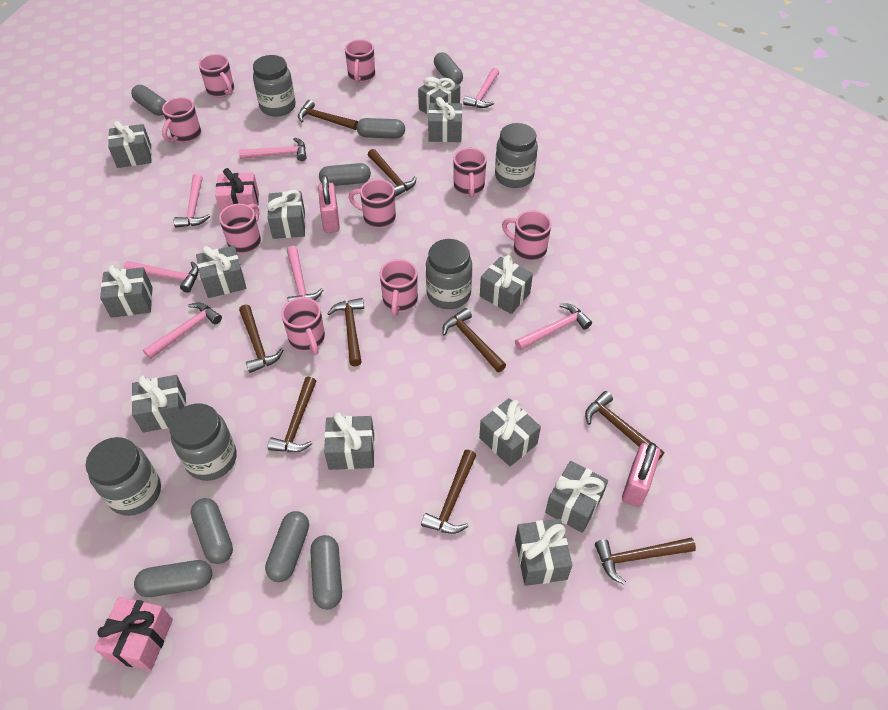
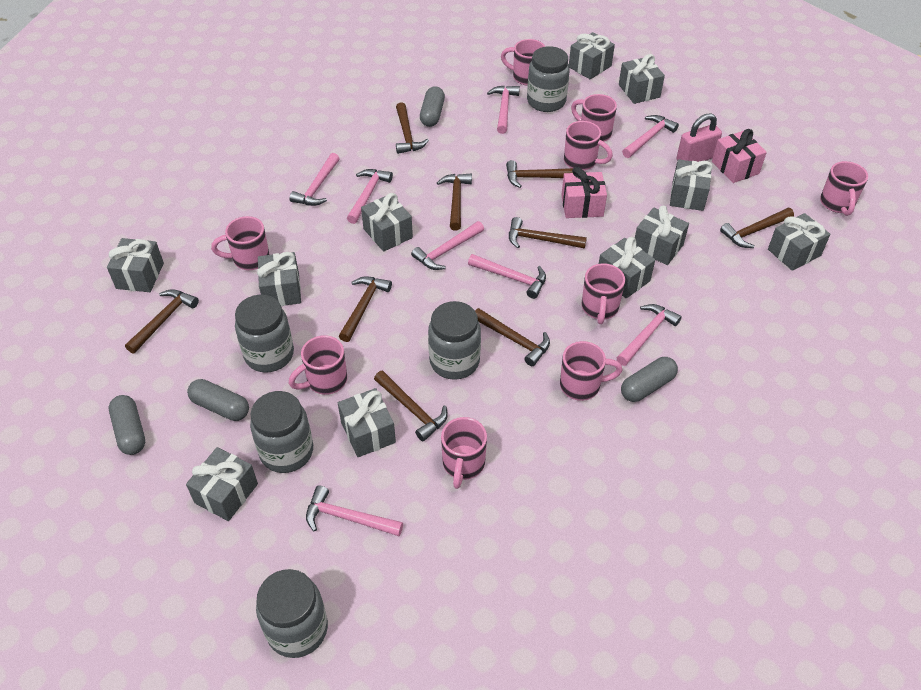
grey capsule: [131,85,166,115] [134,560,212,597] [191,498,233,564] [265,511,309,582] [310,535,342,610] [319,163,371,186] [357,118,405,139] [434,52,463,85] = 8 -> [109,395,145,455] [187,379,249,421] [420,86,445,127] [621,357,678,402] = 4
grey gift: [100,265,153,318] [108,121,152,168] [131,375,187,433] [196,246,246,298] [267,190,305,239] [324,413,375,470] [418,75,460,115] [428,97,462,142] [479,398,541,466] [480,255,533,314] [515,519,572,586] [545,461,608,533] = 12 -> [107,238,164,292] [186,447,258,521] [257,252,301,306] [338,388,396,457] [361,193,413,252] [569,32,615,79] [599,237,655,298] [619,54,665,104] [635,205,689,265] [670,159,713,211] [768,213,830,271] = 11
pink hammer: [124,261,199,293] [143,303,222,359] [174,174,210,228] [239,138,307,161] [287,246,323,302] [463,68,499,108] [515,303,592,351] = 7 -> [289,153,340,206] [306,485,403,536] [347,169,393,224] [411,221,484,270] [468,254,546,299] [487,86,520,134] [617,304,682,366] [622,115,679,158] = 8
pink padlock: [318,175,340,233] [622,443,660,507] = 2 -> [677,113,722,162] = 1

